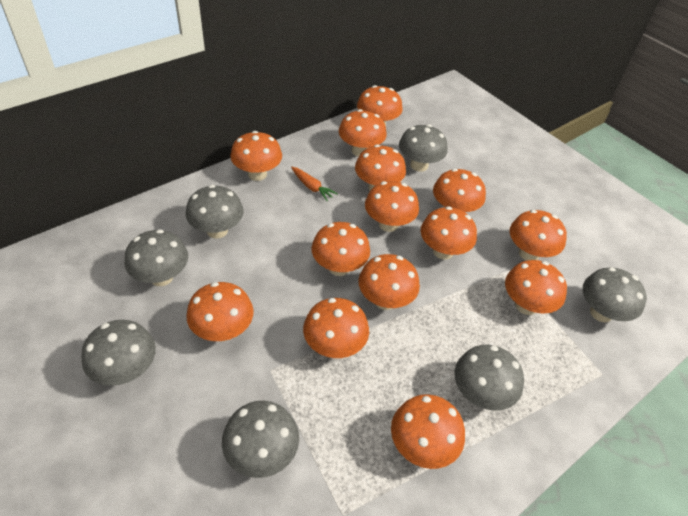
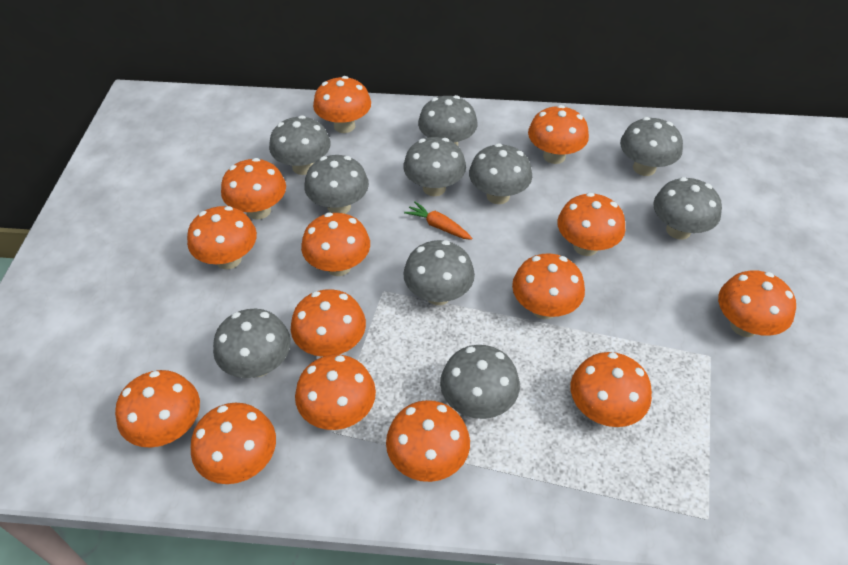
grey mushroom: [81,320,156,386] [125,229,188,286] [186,185,243,239] [222,401,299,478] [399,124,448,172] [455,345,524,411] [583,267,647,322] = 7 -> [213,309,291,378] [269,115,331,175] [304,155,369,214] [403,137,466,196] [403,240,475,305] [418,95,478,146] [440,345,520,419] [469,143,532,204] [620,117,683,176] [654,177,722,240] = 10

